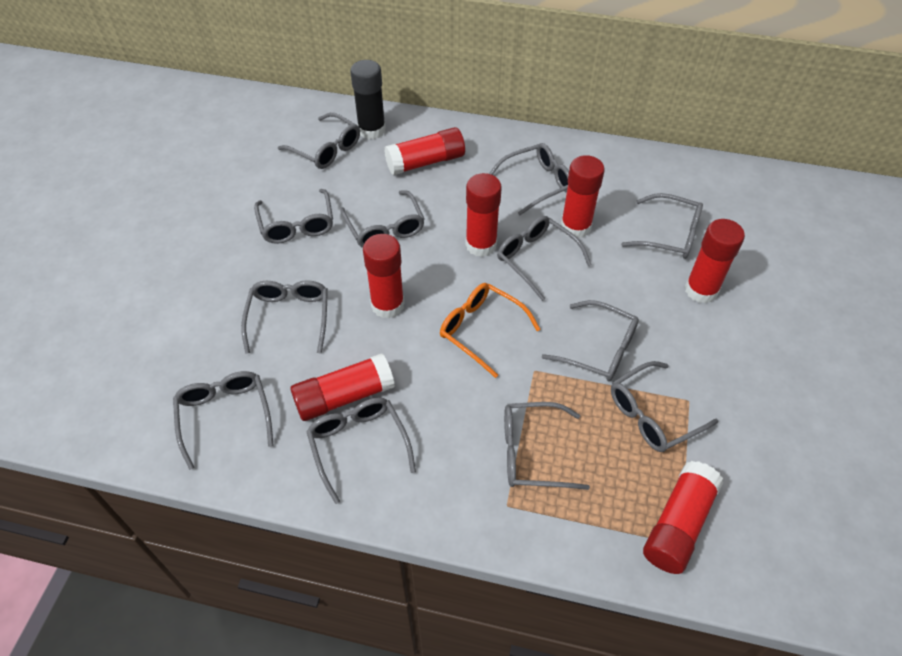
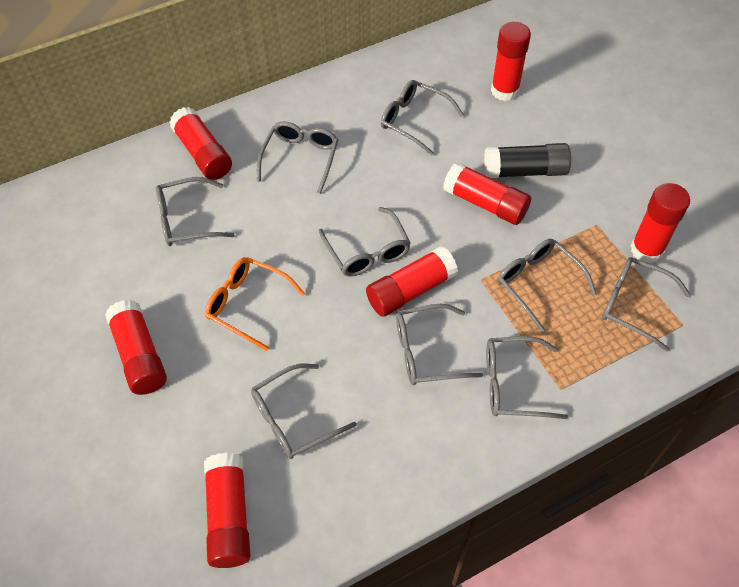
grey glasses: [173,371,274,470] [241,280,328,354] [254,189,333,244] [278,113,360,169] [306,398,416,504] [341,190,425,248] [489,143,569,215] [497,216,592,301] [504,402,590,490] [542,300,639,381] [611,361,719,452] [621,193,703,259] = 12 -> [156,177,234,246] [251,363,357,459] [257,121,338,194] [319,207,411,277] [381,80,464,155] [396,304,483,385] [486,336,568,419] [498,239,597,333] [602,257,691,352] = 9

